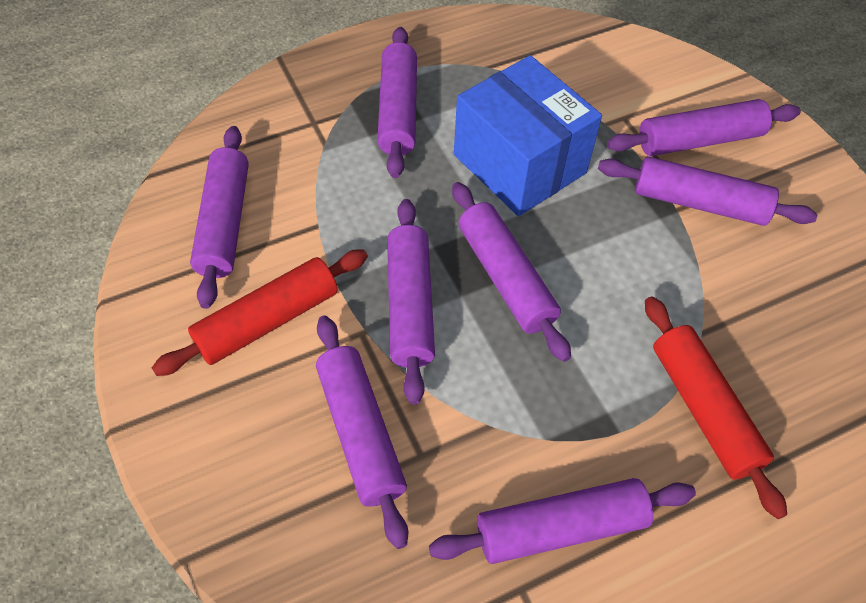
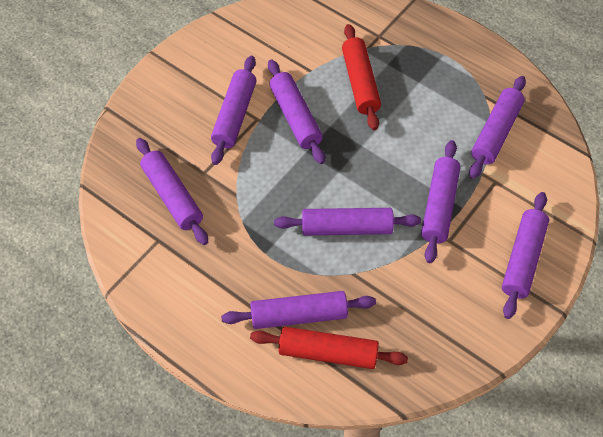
blue box: [454,55,602,216] = 1 -> none = 0

